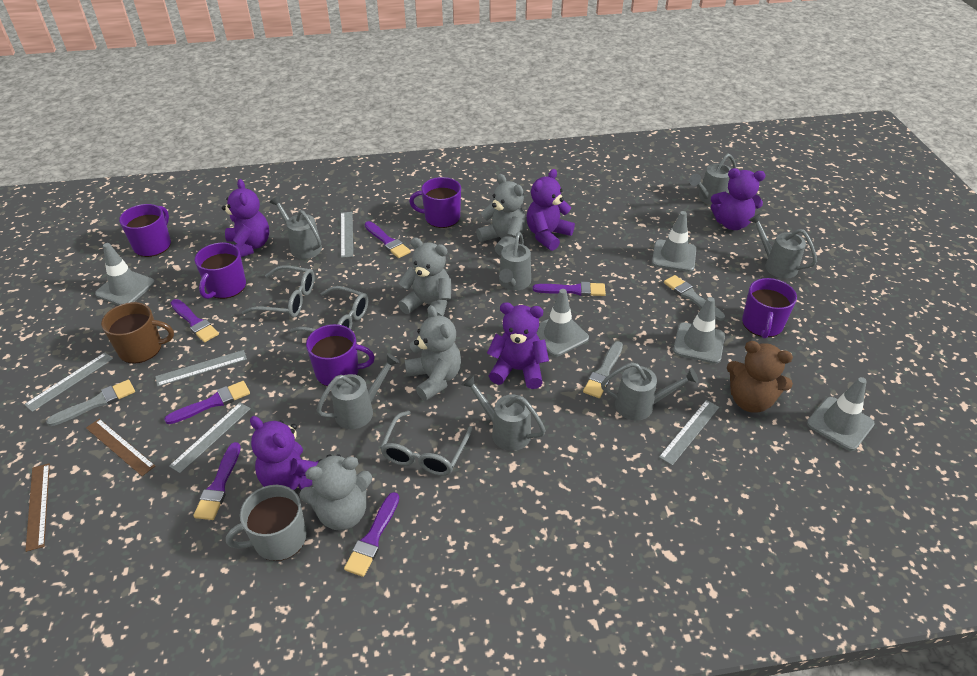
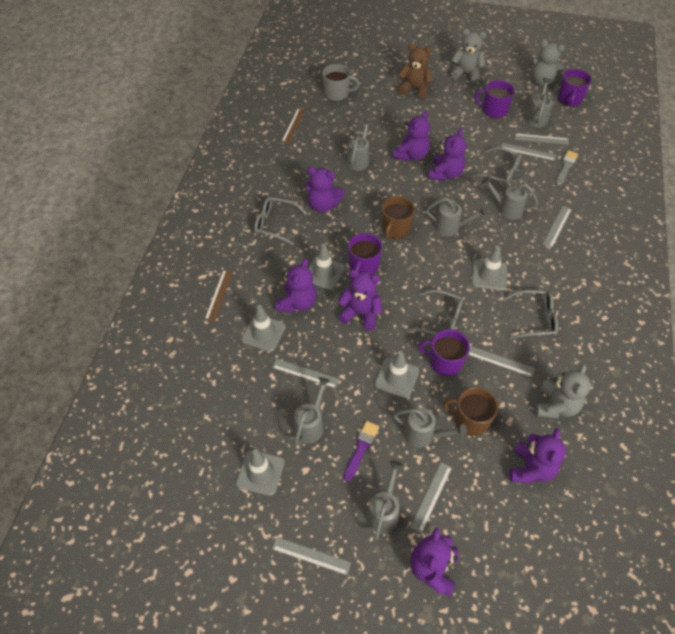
brown mug: [101,302,174,363] = 1 -> [382,196,415,239] [443,387,498,436] = 2
grey brush: [46,379,135,426] [583,341,623,398] [664,275,725,320] = 3 -> [556,150,578,186] = 1
grey glasses: [242,265,315,318] [290,286,368,333] [380,411,473,476] = 3 -> [254,197,307,245] [406,290,463,335] [470,147,522,186] [503,290,558,339] = 4
grey ruler: [24,353,113,412] [155,350,247,386] [169,403,251,473] [341,212,353,258] [659,400,719,465] = 5 -> [272,359,339,388] [272,537,351,575] [410,462,452,533] [468,346,535,377] [501,143,556,161] [515,133,569,145] [543,206,572,248] = 7
grey teddy bear: [299,454,372,531] [398,237,451,318] [405,305,461,401] [476,174,526,256] = 4 -> [450,29,486,83] [530,40,565,86] [535,364,591,418] = 3
purple brush: [164,381,250,424] [171,299,219,342] [193,442,241,520] [344,492,399,577] [365,221,411,258] [533,282,606,296] = 6 -> [344,421,379,482] = 1
purple mug: [119,204,171,257] [195,243,246,299] [306,324,375,386] [409,177,461,228] [742,278,797,339] = 5 -> [348,233,382,274] [418,329,470,376] [474,80,514,118] [558,69,592,107] = 4
purple teddy bear: [222,179,269,257] [250,416,319,490] [487,302,549,389] [526,169,575,251] [711,168,766,230] = 5 -> [276,259,317,313] [306,167,344,213] [338,269,382,330] [393,111,430,162] [410,528,459,597] [428,128,467,181] [509,428,566,483] = 7

